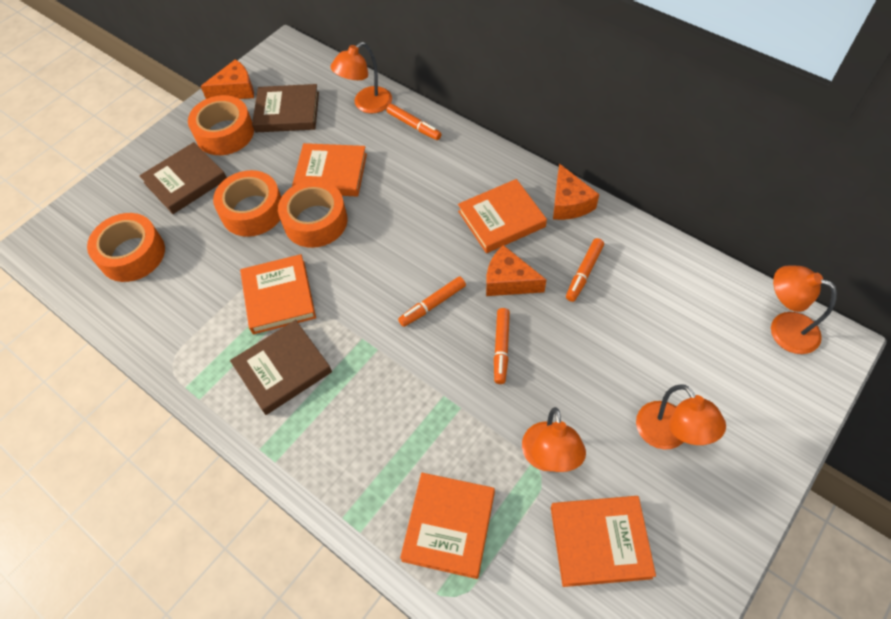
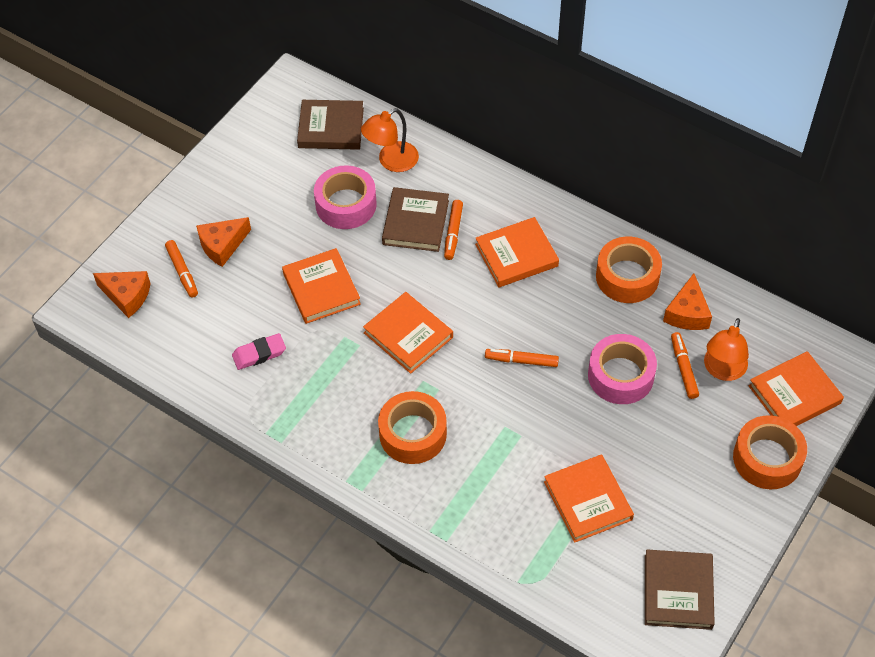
orange lamp: [331,42,392,113] [522,407,586,472] [636,384,726,450] [771,266,837,354] = 4 -> [361,108,419,172] [704,318,749,381] = 2
orange tape: [87,213,165,282] [188,95,254,155] [213,170,281,237] [278,180,348,248] = 4 -> [378,391,447,464] [596,237,662,303] [733,415,807,489] = 3
pink eraser: none = 0 -> [232,333,286,370] = 1
pink tape: none = 0 -> [314,165,377,229] [588,334,657,404] = 2

